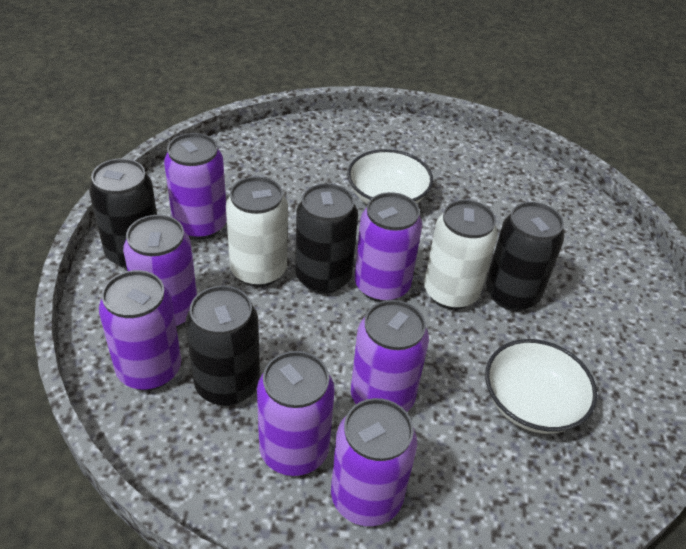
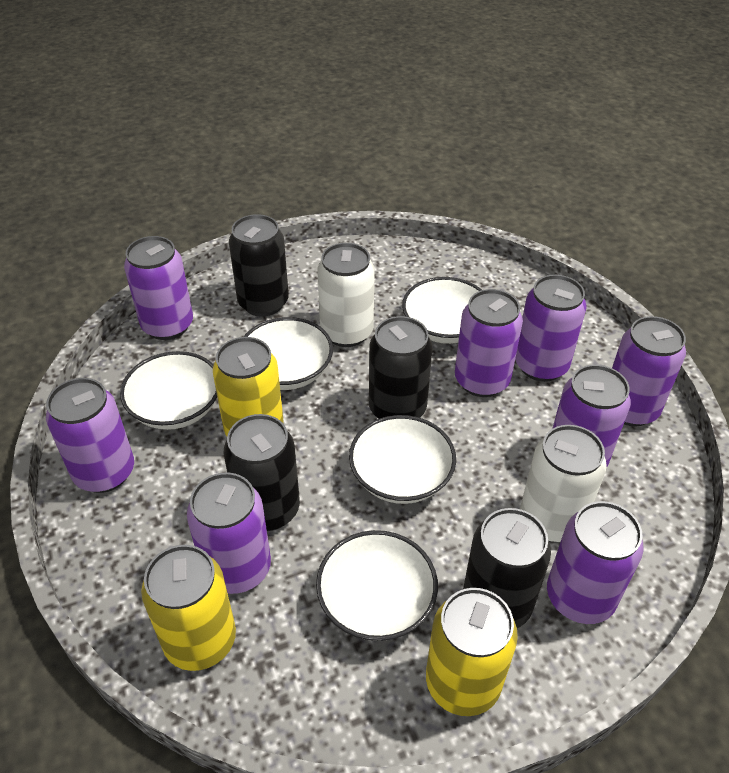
purple can: [99,270,181,391] [123,215,197,328] [164,133,227,240] [257,351,335,476] [331,398,417,526] [351,300,429,412] [355,192,422,302] = 7 -> [46,378,134,493] [124,236,193,340] [187,473,271,594] [455,289,523,397] [515,275,587,382] [547,501,644,624] [552,365,631,468] [612,316,686,426] = 8
white bowl: [347,149,433,204] [485,339,597,434] = 2 -> [120,351,217,430] [244,317,333,390] [316,530,438,641] [349,415,456,504] [402,277,482,344] = 5
yellow can: none = 0 -> [141,545,236,671] [213,337,284,436] [426,588,518,716] = 3

